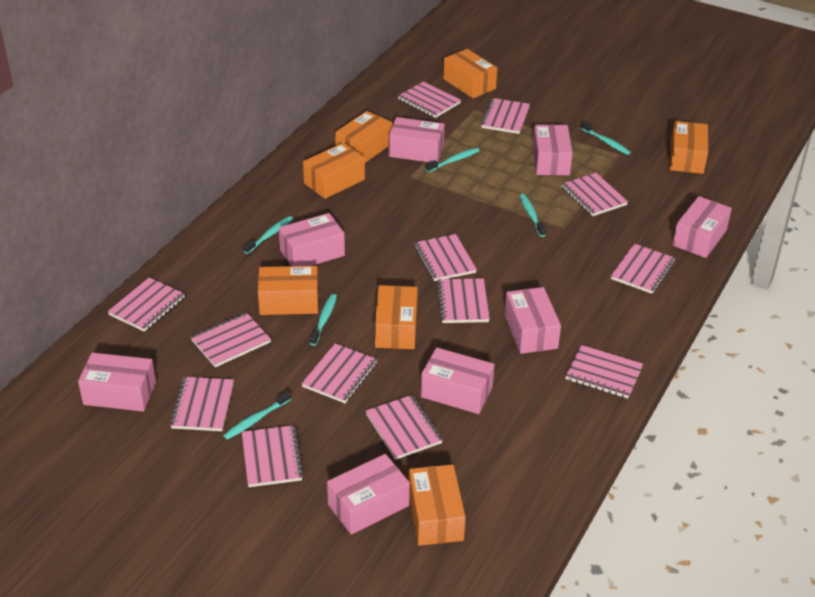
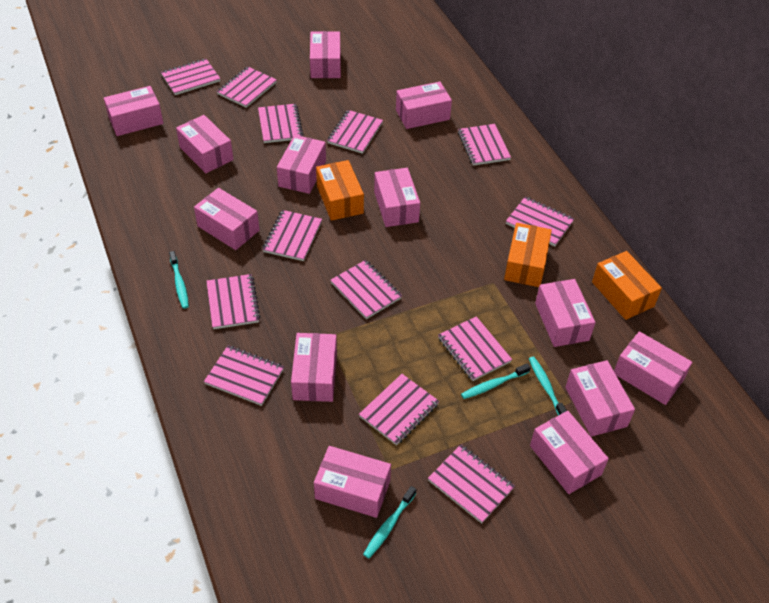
orange box: [258,266,319,315] [303,143,365,199] [335,111,392,163] [375,285,418,349] [408,464,466,546] [443,49,497,98] [670,121,708,174] = 7 -> [316,160,364,221] [504,223,552,287] [592,251,662,320] = 3
pink box: [78,353,156,412] [279,213,345,266] [327,454,410,535] [389,117,445,162] [421,347,495,414] [505,287,561,354] [533,124,573,175] [673,196,732,258] = 8 -> [104,86,163,136] [176,115,234,173] [194,188,260,250] [277,135,326,194] [291,333,337,402] [310,31,341,78] [314,446,391,518] [374,168,420,227] [396,82,452,129] [530,411,609,494] [535,279,596,347] [565,360,635,437] [614,331,692,405] = 13
turquoise toothbrush: [223,390,291,440] [243,216,293,254] [310,294,337,346] [426,148,480,172] [520,194,546,237] [580,121,631,155] = 6 -> [169,251,189,309] [363,486,416,559] [461,363,531,399] [529,357,567,416] = 4

